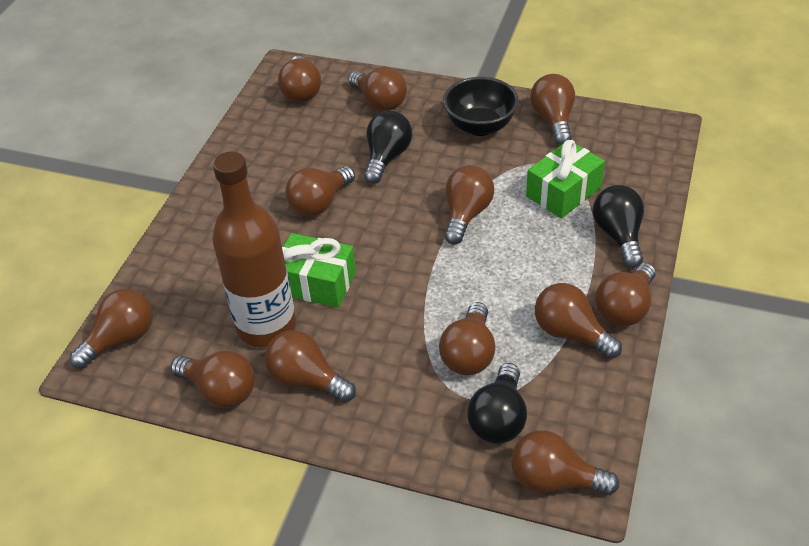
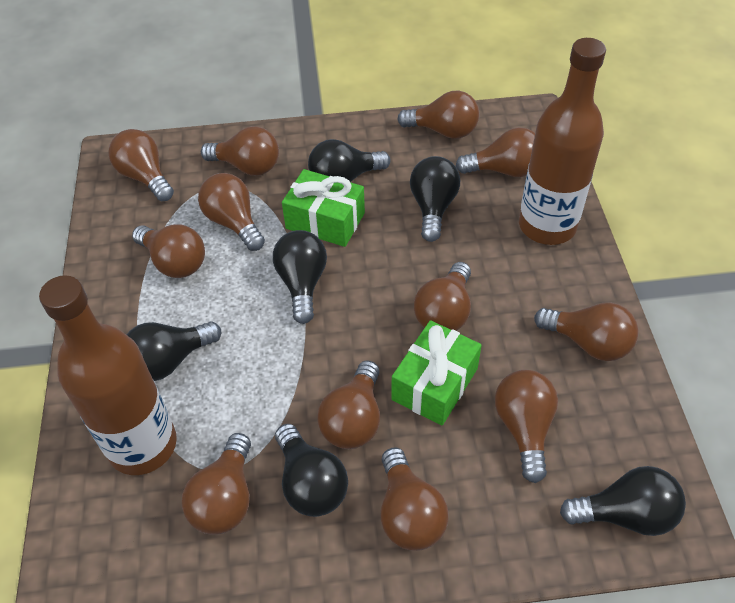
black bowl: [443,77,519,136] = 1 -> none = 0
black light bulb: [364,111,412,184] [467,363,527,444] [593,185,644,268] = 3 -> [127,321,221,381] [273,230,327,324] [275,424,348,517] [308,139,390,182] [410,156,460,242] [560,466,686,536] = 6
brown bottle: [212,152,296,347] = 1 -> [39,275,177,475] [519,38,606,245] = 2

